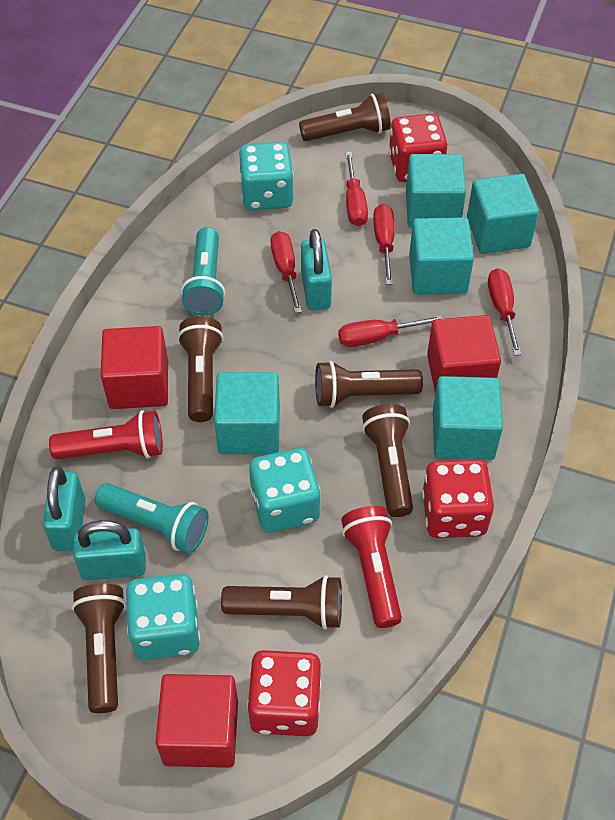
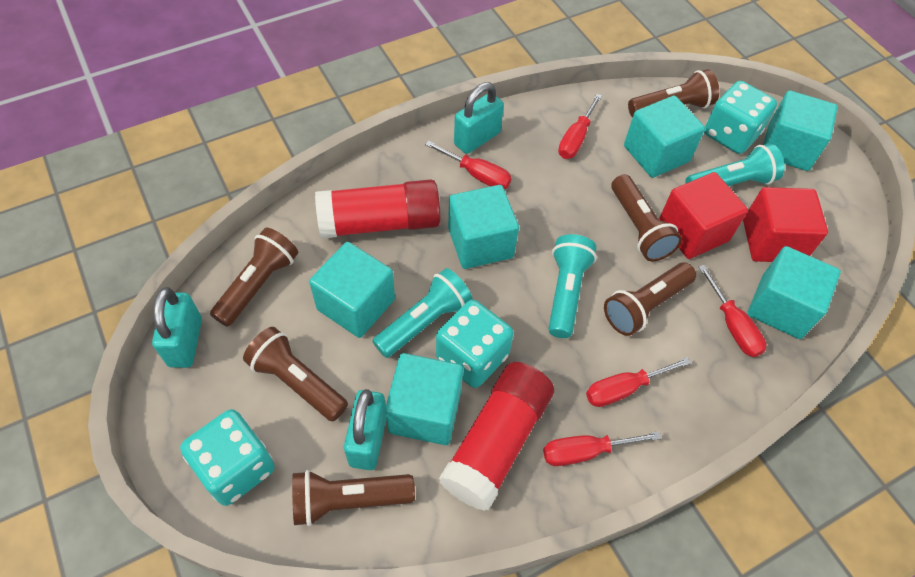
red cube: [100,326,168,409] [155,674,238,768] [427,315,501,393] = 3 -> [659,172,748,259] [743,187,828,262] = 2
red dice: [247,650,321,736] [389,113,448,182] [422,459,494,538] = 3 -> none = 0
red flashlight: [49,410,163,459] [341,506,402,628] = 2 -> none = 0
red glue stick: none = 0 -> [315,179,441,239] [439,362,554,511] = 2
turquoise cube: [214,372,280,454] [406,154,466,228] [409,217,474,295] [433,376,503,460] [467,174,539,254] = 5 -> [309,242,395,338] [385,353,463,445] [448,185,519,269] [624,96,705,178] [747,246,841,339] [763,90,838,171] = 6
turquoise flashlight: [95,483,209,553] [181,227,226,316] = 2 -> [373,268,473,358] [548,234,597,338] [685,144,784,186] = 3

